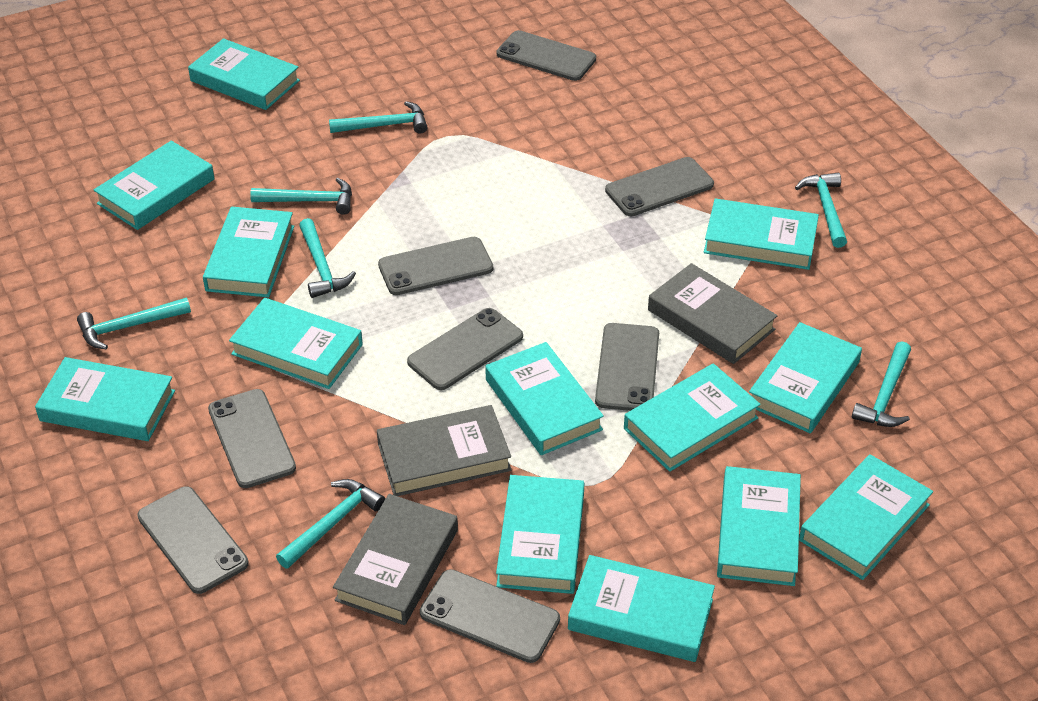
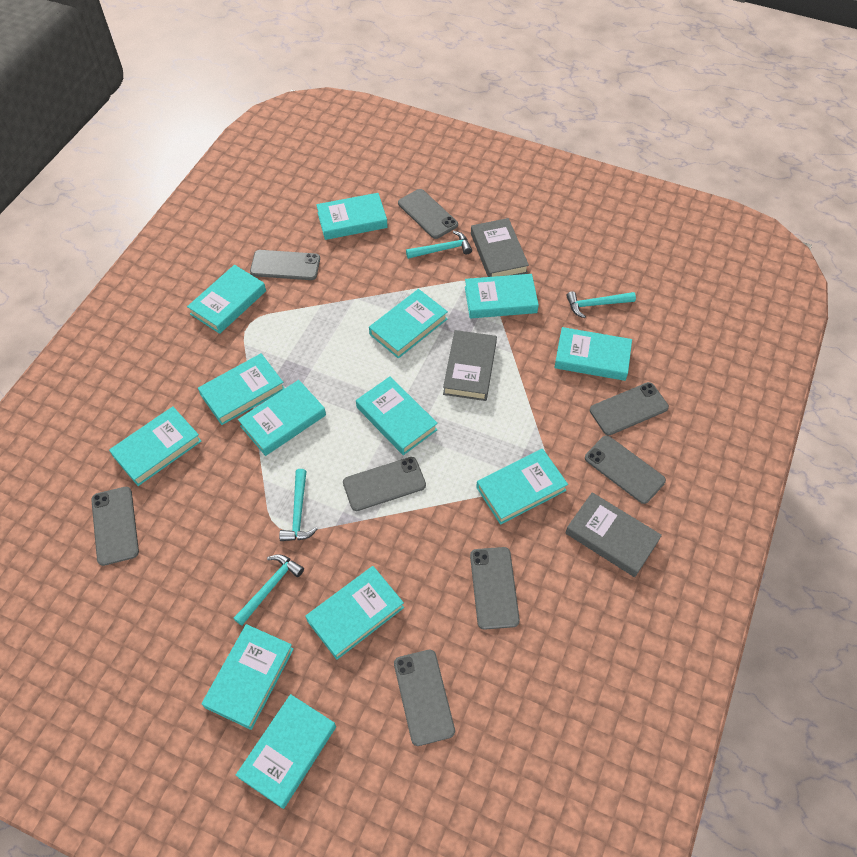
turquoise hammer: [77,297,191,349] [250,178,352,215] [276,479,385,569] [299,218,356,298] [329,101,427,133] [795,173,847,248] [852,342,911,427] = 7 -> [233,554,304,626] [279,469,317,541] [406,231,472,259] [566,291,636,318] = 4

